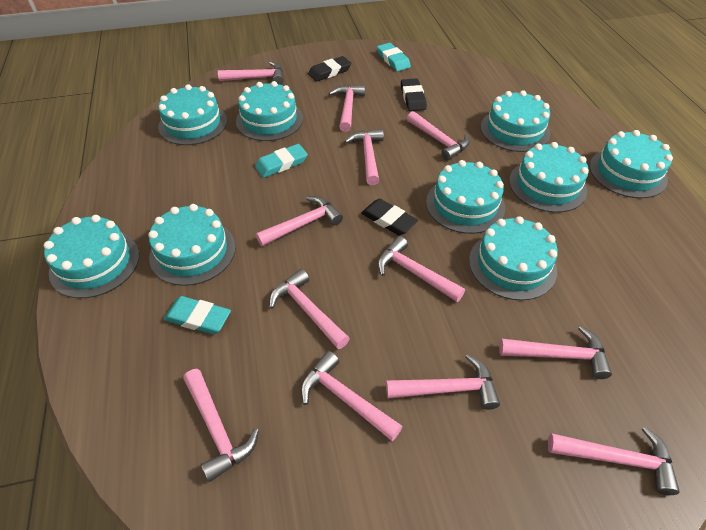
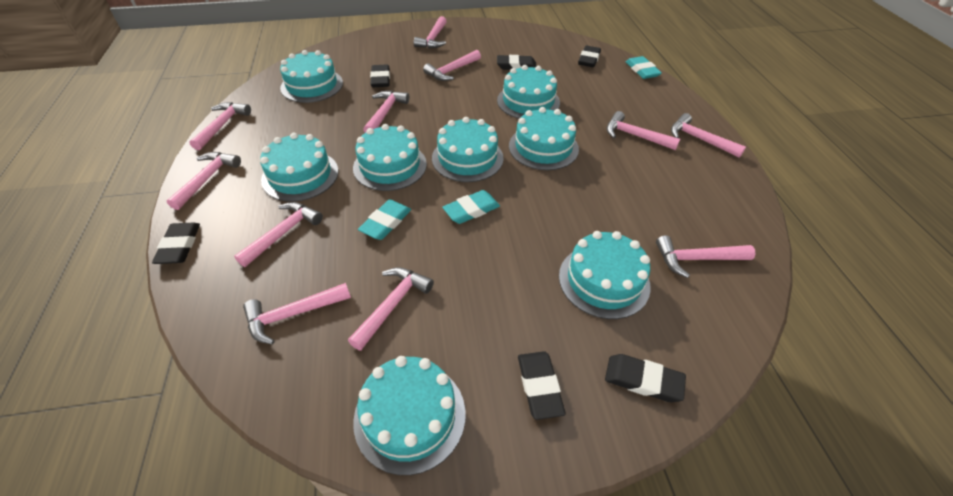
black eraser: [308,56,351,82] [361,199,418,235] [401,78,427,111] = 3 -> [152,222,200,264] [370,64,390,87] [497,55,536,70] [518,351,566,420] [578,46,601,67] [605,354,686,402] = 6
pink hammer: [183,369,259,482] [218,62,284,85] [256,196,343,246] [269,269,350,349] [301,351,403,441] [329,85,365,132] [344,129,384,185] [377,236,465,302] [386,354,500,410] [407,111,470,161] [499,326,612,379] [548,427,680,495] = 12 -> [167,152,241,210] [189,102,251,150] [234,202,323,267] [243,283,351,344] [348,267,434,351] [363,91,409,133] [414,16,447,48] [423,50,481,81] [607,111,680,150] [656,235,755,278] [671,113,746,158] = 11
turquoise cake: [44,215,139,298] [148,204,236,286] [158,84,227,145] [236,81,303,141] [426,160,505,234] [469,216,558,301] [481,90,550,152] [509,142,589,213] [590,130,673,198] = 9 -> [260,133,338,202] [280,50,343,103] [353,124,427,191] [353,356,466,475] [432,117,504,182] [497,65,560,119] [509,107,579,170] [559,231,651,319] = 8

